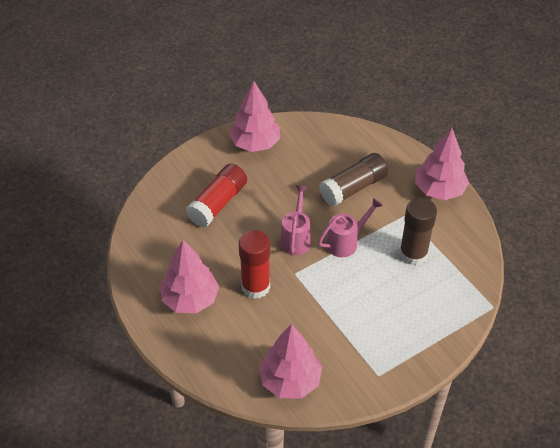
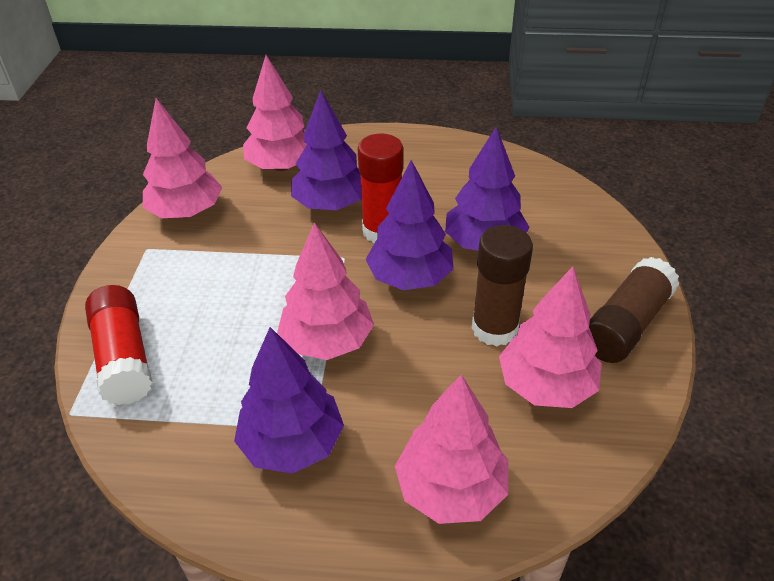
pink tree: [160,240,219,313] [229,81,280,152] [259,324,322,399] [415,128,469,200] = 4 -> [143,98,222,218] [243,55,307,171] [277,222,374,360] [395,374,508,524] [499,266,602,408] = 5
pink watering can: [280,185,311,255] [318,197,383,257] = 2 -> none = 0
purple tree: none = 0 -> [234,327,344,474] [291,90,362,210] [366,160,454,290] [445,126,530,251] = 4

